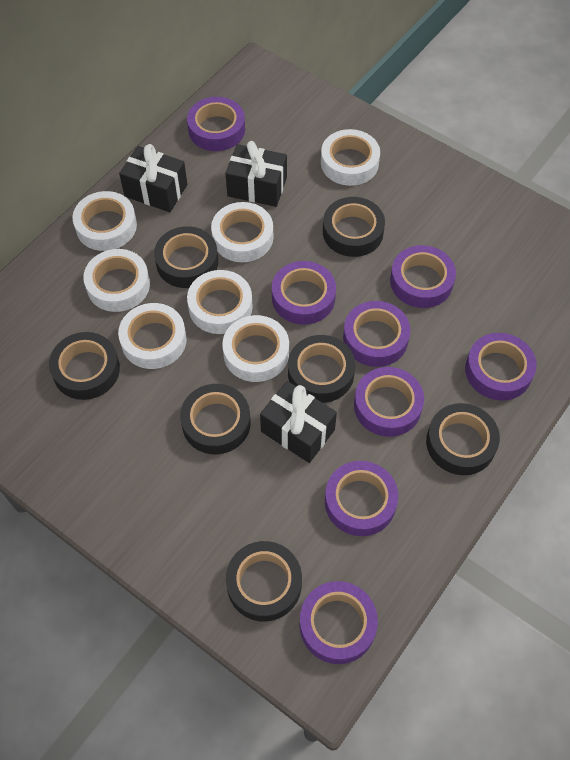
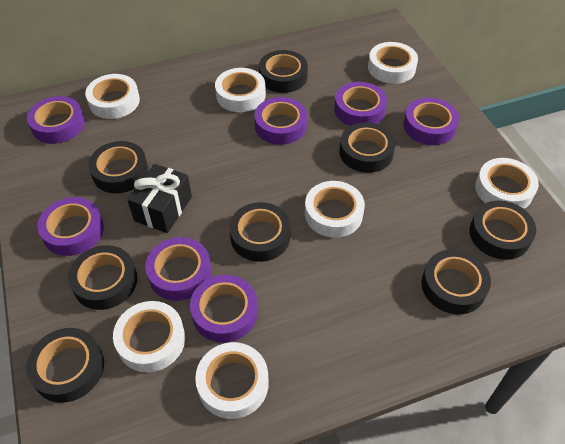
black gift: [119,144,187,212] [225,141,287,207] [260,381,337,463] = 3 -> [127,164,192,233] = 1
black tape: [49,332,120,400] [154,226,218,288] [180,384,251,454] [226,541,302,622] [288,335,355,403] [323,197,385,257] [426,403,500,475] = 7 -> [26,328,104,403] [68,245,137,310] [88,141,148,193] [229,202,291,262] [259,50,308,93] [339,122,396,173] [421,250,491,314] [469,201,536,260] = 8
purple tape: [187,97,245,151] [272,261,336,325] [300,581,378,664] [325,461,398,536] [343,301,410,367] [354,367,424,437] [390,245,456,308] [465,333,537,401] = 8 -> [27,96,85,144] [37,197,104,256] [145,237,211,301] [190,275,258,343] [254,97,307,145] [335,82,387,126] [403,98,459,145] = 7

